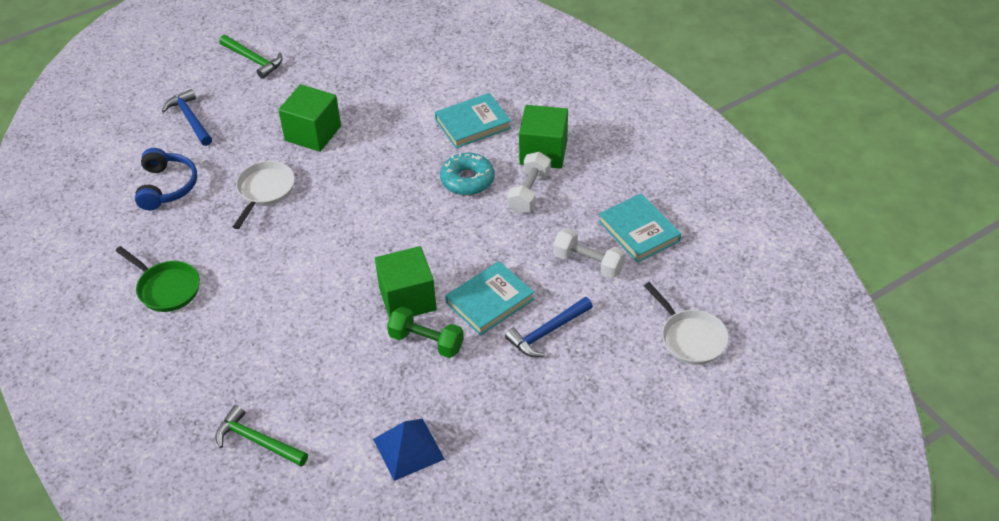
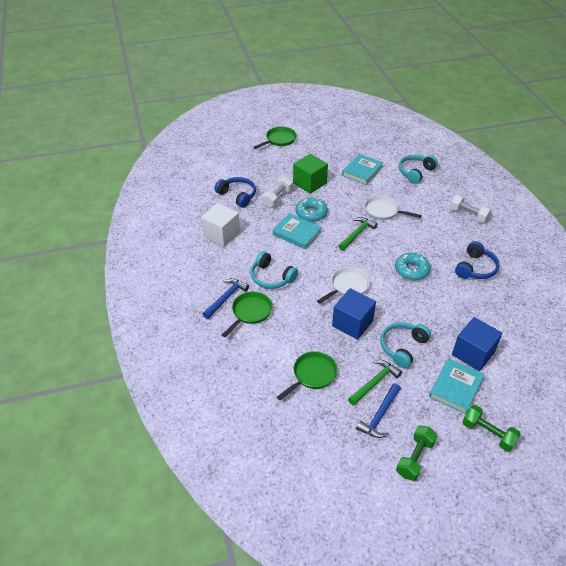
blue cube: none = 0 -> [332,288,376,340] [452,317,503,371] = 2
blue headphones: [135,148,197,210] = 1 -> [214,177,256,208] [455,241,500,279] = 2
blue pyramid: [373,419,445,481] = 1 -> none = 0
green cube: [278,84,341,152] [375,246,437,319] [519,105,568,169] = 3 -> [293,154,328,194] = 1
green dumbbell: [387,307,464,358] = 1 -> [396,425,438,481] [462,405,521,452] = 2
green pan: [115,246,200,312] = 1 -> [222,292,272,337] [254,127,296,149] [277,351,337,400] = 3
turquoise donut: [440,153,495,195] = 1 -> [296,198,328,222] [395,253,431,280] = 2
turquoise headphones: none = 0 -> [250,251,298,289] [380,322,431,368] [399,155,438,184] = 3
white cube: none = 0 -> [201,203,240,247] = 1

